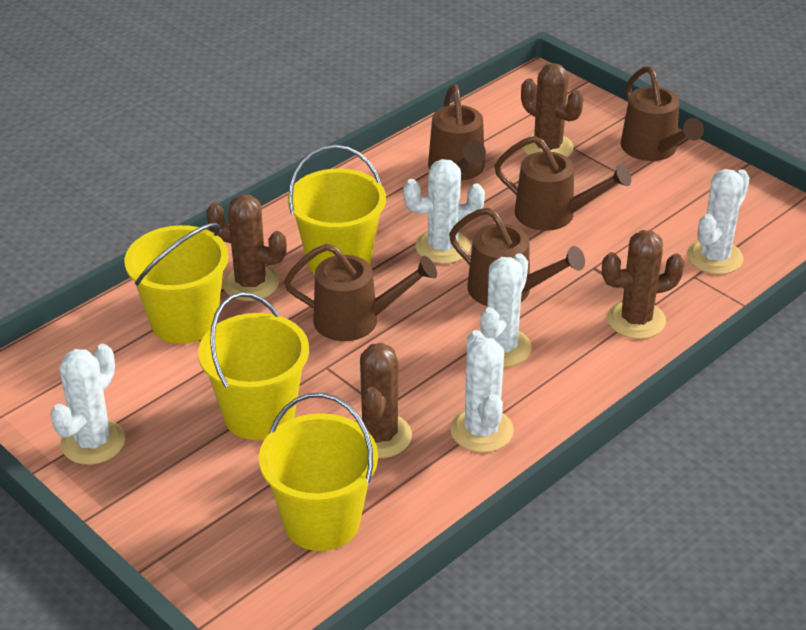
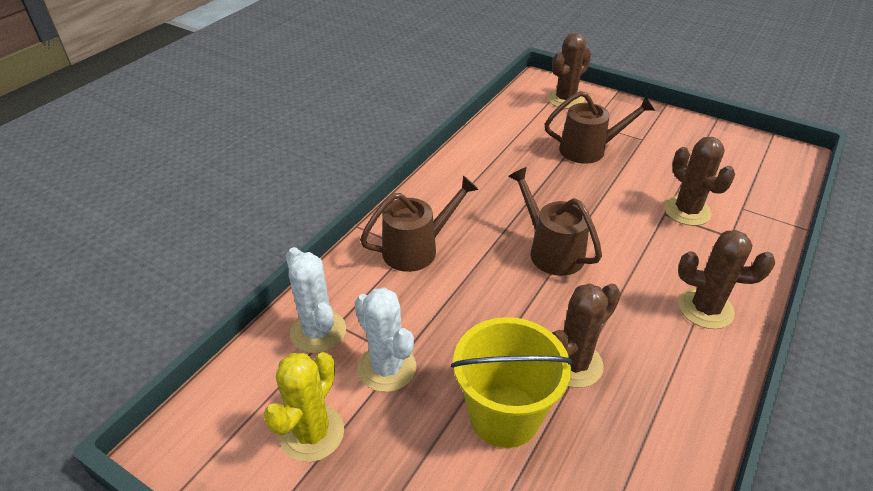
brown watering can: [284,244,437,341] [428,84,486,181] [449,208,585,306] [494,136,631,231] [621,66,704,161] = 5 -> [360,175,479,272] [508,167,602,276] [545,91,655,164] = 3
white cactus: [50,344,125,465] [403,159,485,264] [450,330,514,452] [480,253,531,367] [687,169,750,274] = 5 -> [286,247,346,353] [355,287,416,392] = 2
yellow bucket: [125,223,229,344] [198,292,309,440] [259,393,378,551] [288,145,386,274] = 4 -> [451,317,574,448] = 1
yellow cactus: none = 0 -> [263,352,344,462] = 1

